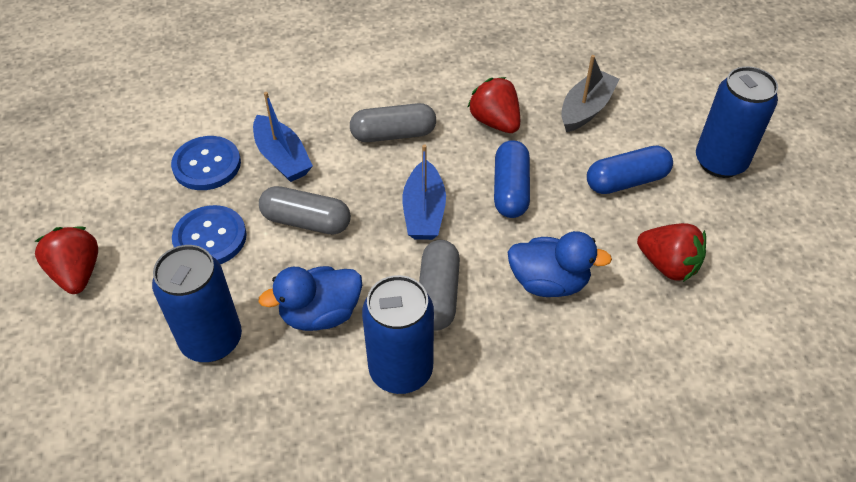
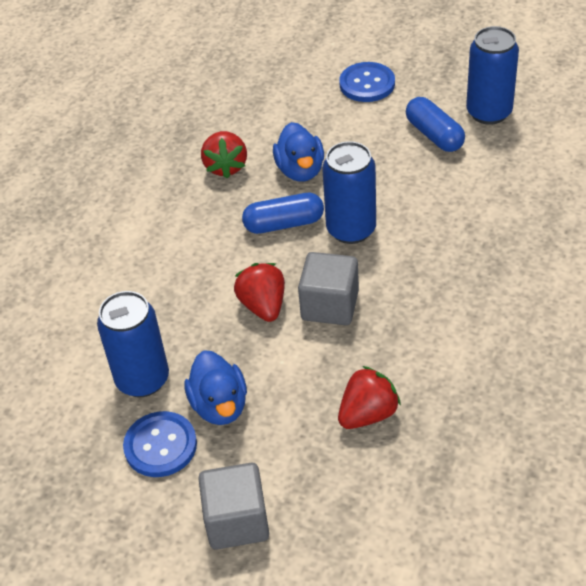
blue boat: [253,92,313,182] [402,144,446,240] = 2 -> none = 0
grey boat: [561,55,620,132] = 1 -> none = 0
grey capsule: [259,186,351,235] [350,103,436,142] [419,240,460,330] = 3 -> none = 0
grey cube: none = 0 -> [198,463,269,550] [298,252,359,325] = 2

